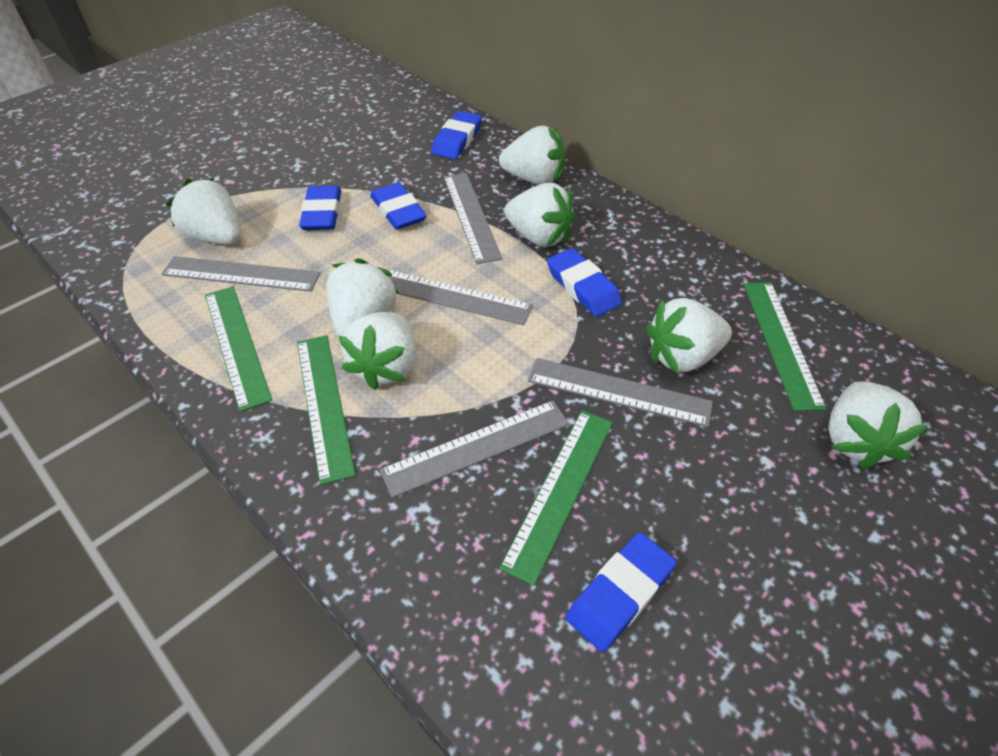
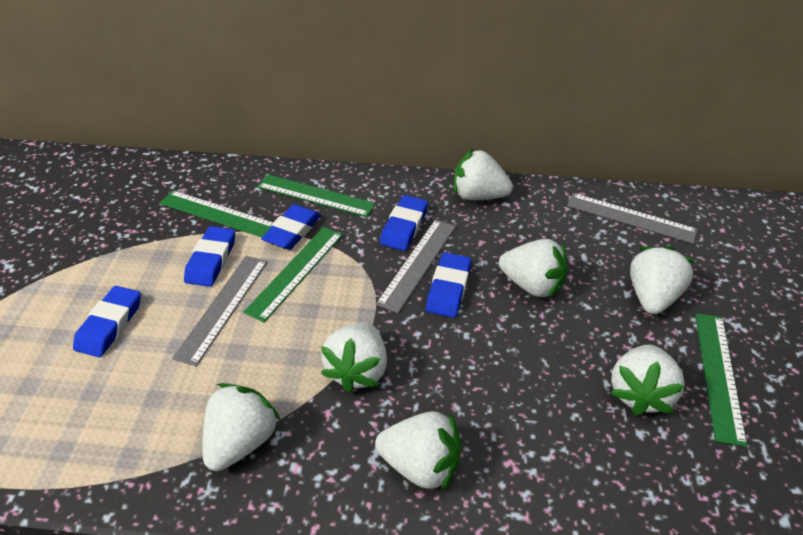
grey ruler: [162,256,320,292] [380,401,569,498] [386,269,533,325] [444,173,503,264] [528,358,713,427] = 5 -> [172,256,267,366] [376,219,456,313] [567,193,698,244] = 3

